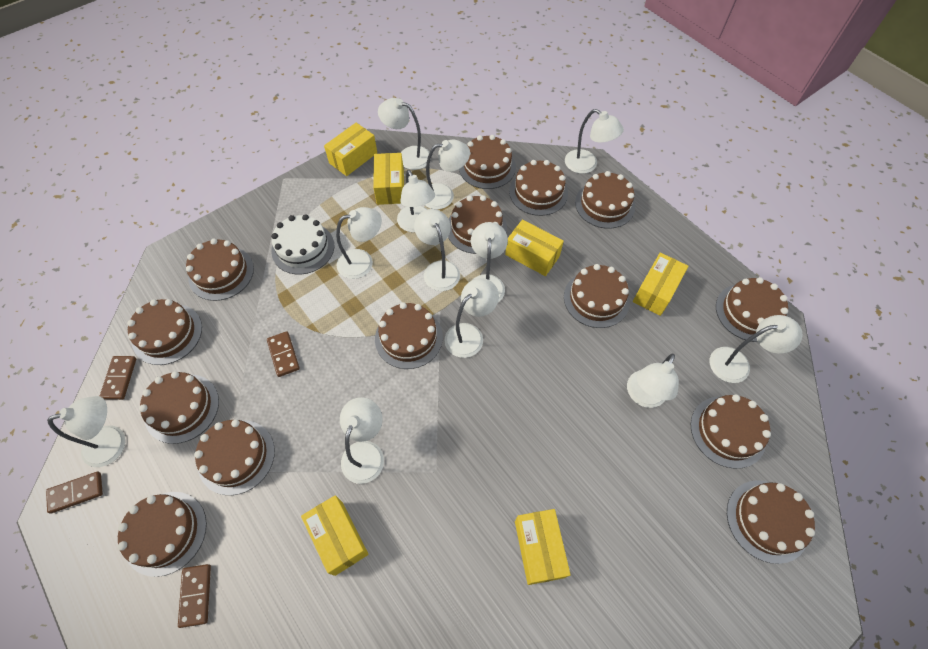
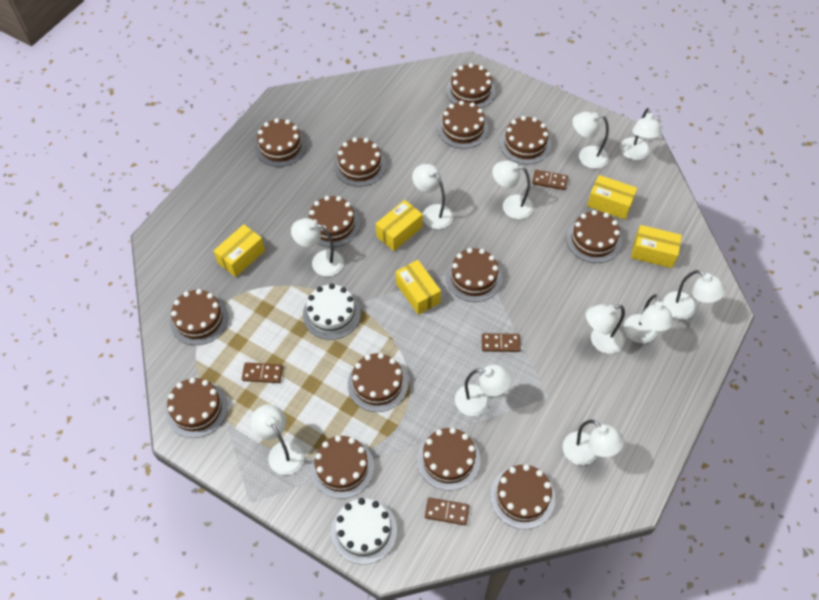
white cake: [271,214,335,275] = 1 -> [303,284,361,340] [331,498,397,565] = 2
white lamp: [47,396,126,467] [336,207,382,279] [340,397,384,484] [378,98,430,170] [397,170,435,232] [414,209,460,291] [425,140,470,209] [444,278,499,358] [471,222,508,302] [565,109,624,174] [627,354,679,408] [710,315,803,383] = 12 -> [251,404,304,475] [291,218,344,276] [412,164,453,229] [455,364,512,416] [492,160,533,219] [563,420,624,465] [573,112,609,169] [586,304,625,354] [620,108,662,160] [624,294,674,343] [663,270,726,320] = 11
yellow box: [301,495,369,576] [324,123,377,176] [373,153,404,205] [505,220,564,276] [515,509,571,585] [633,253,688,316] = 6 -> [214,224,265,277] [376,200,423,251] [396,260,441,315] [587,175,637,220] [631,225,682,268] = 5

